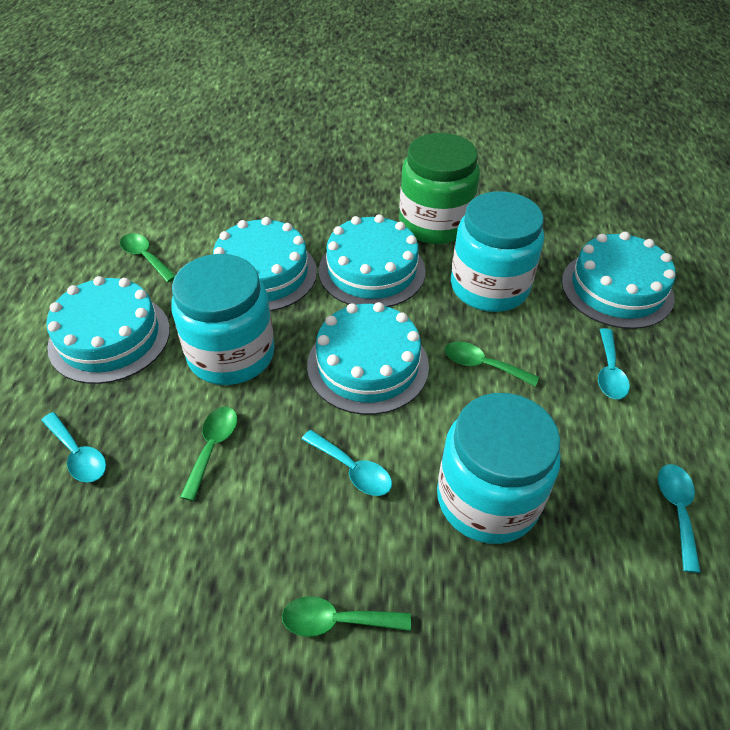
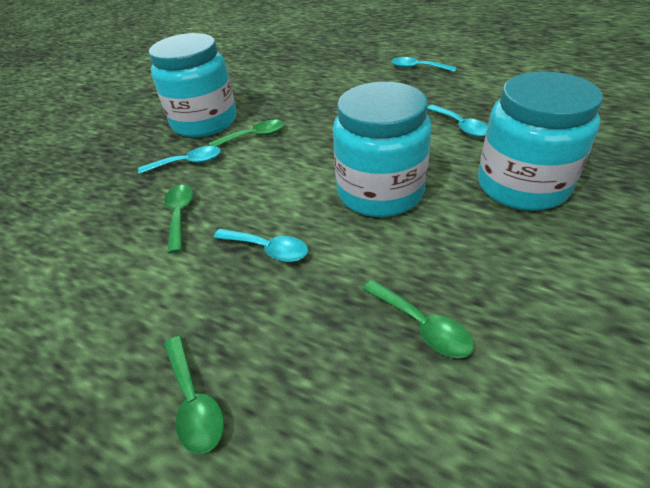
green jar: [399,133,480,244] = 1 -> none = 0
turquoise cake: [46,276,170,384] [213,217,317,311] [307,302,429,415] [318,214,426,307] [562,232,676,329] = 5 -> none = 0

